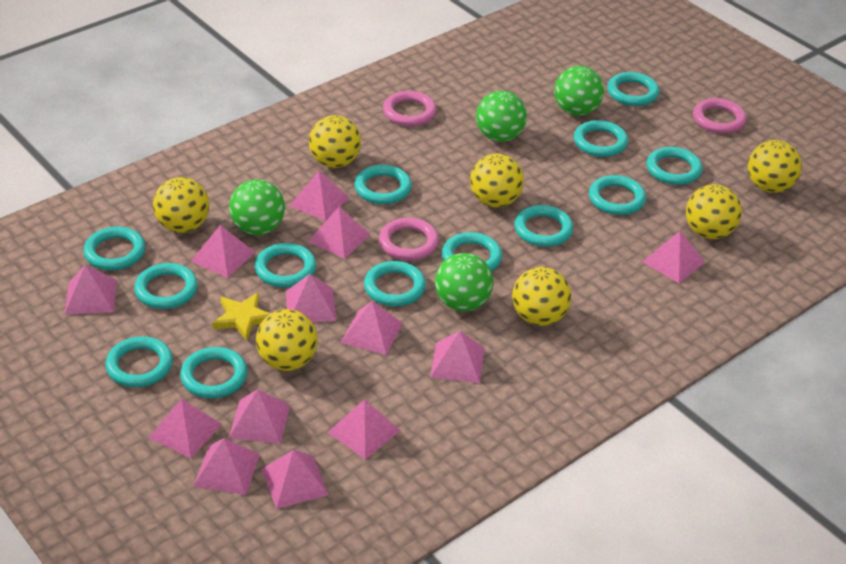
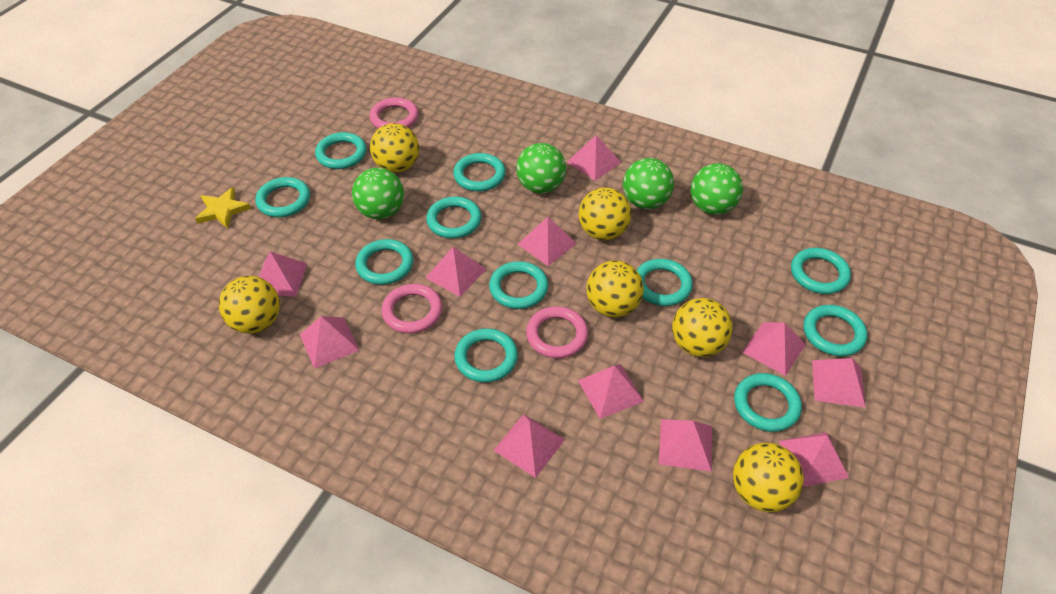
pink pyramid: [65,265,117,314] [148,399,222,458] [191,225,255,278] [193,438,260,495] [229,389,290,444] [262,450,329,509] [286,274,336,322] [289,171,350,221] [308,207,371,259] [327,399,401,460] [341,301,402,355] [430,331,485,383] [642,231,705,283] = 13 -> [259,252,307,297] [300,316,360,369] [426,247,486,297] [493,414,565,478] [517,217,577,266] [567,135,621,181] [578,364,644,419] [659,419,712,472] [742,322,806,376] [779,432,849,487] [812,358,866,408] = 11
turquoise ring: [84,227,145,270] [105,336,173,387] [134,263,198,309] [180,347,248,398] [255,243,316,288] [355,165,412,204] [364,261,426,306] [442,232,502,271] [514,205,573,247] [574,120,628,157] [589,175,646,215] [607,72,659,106] [647,147,703,185] = 13 -> [255,177,310,217] [315,132,367,169] [355,239,413,285] [426,196,481,238] [453,153,506,191] [454,328,518,382] [489,261,548,309] [637,259,693,306] [734,373,802,432] [791,248,851,294] [804,305,867,356] = 11
yellow ball: [153,177,209,233] [256,309,318,371] [309,115,361,168] [470,153,524,208] [512,267,571,326] [686,184,742,239] [748,140,802,193] = 7 -> [219,276,280,334] [370,123,419,173] [579,187,631,240] [586,261,644,317] [672,298,733,357] [733,443,804,512] = 6

